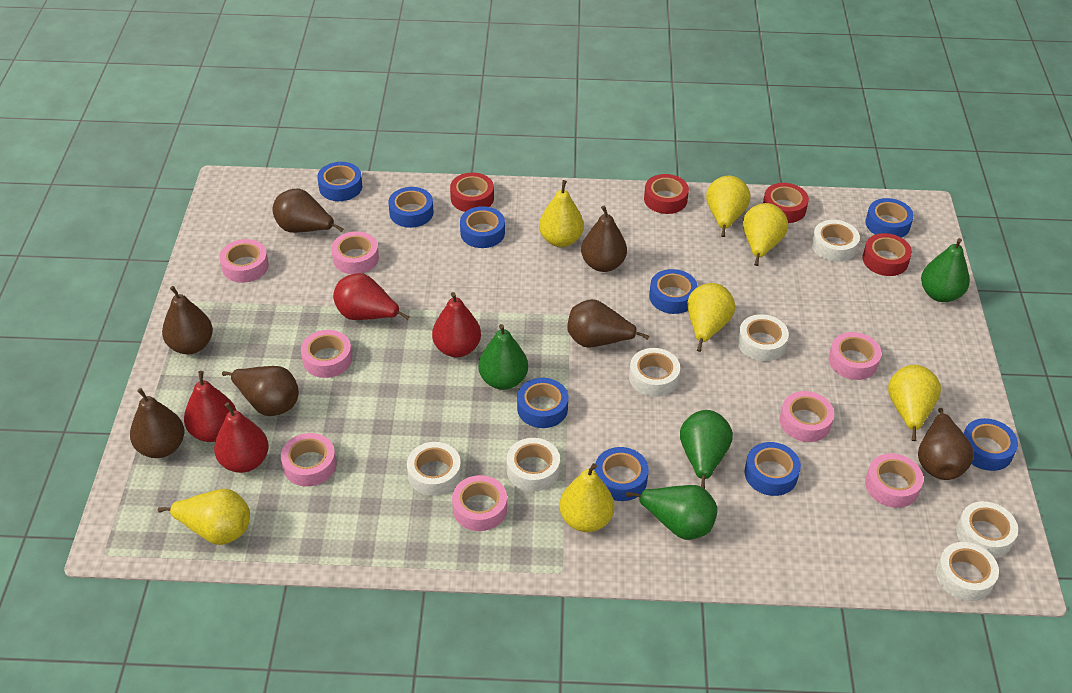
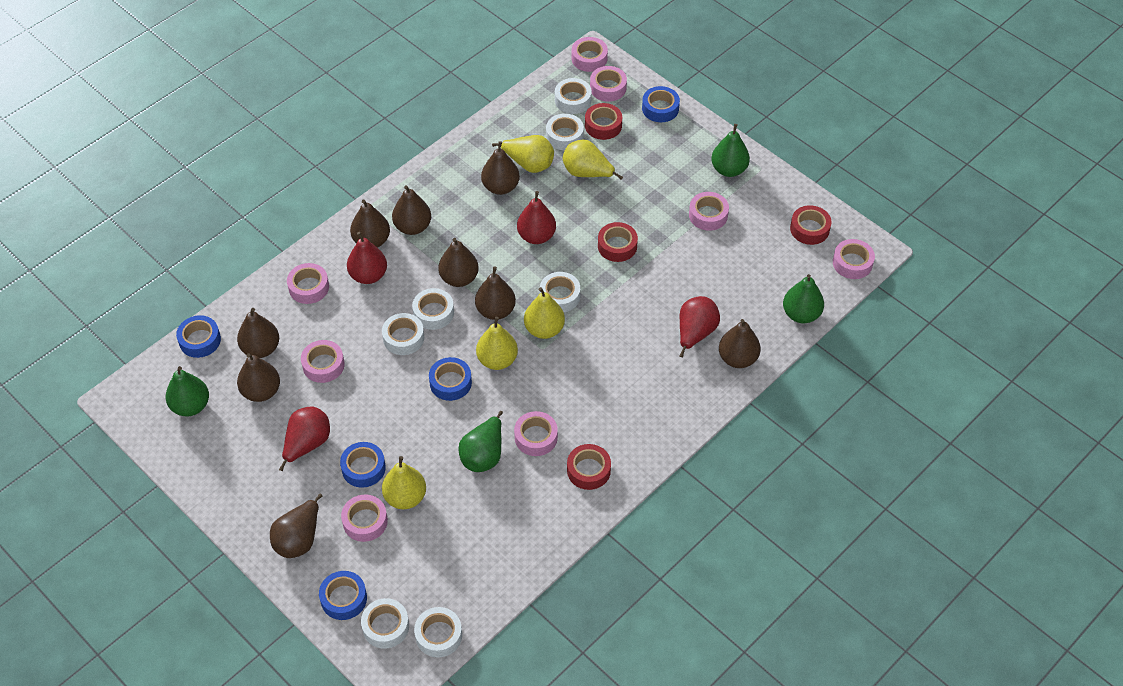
blue tape: [317,162,362,201] [389,187,434,228] [460,206,505,248] [517,378,568,428] [595,447,649,501] [649,269,698,314] [744,442,801,496] [865,198,914,238] [963,418,1018,471] = 9 -> [176,315,221,358] [319,571,367,620] [340,442,386,488] [429,357,472,401] [642,86,680,122] = 5
brown pear: [130,388,185,458] [162,286,213,354] [222,366,299,416] [272,189,343,233] [567,299,649,348] [581,206,627,272] [918,408,974,480] = 7 -> [237,308,279,358] [237,353,280,402] [270,494,322,558] [350,200,390,248] [392,185,431,235] [438,238,479,287] [475,266,516,320] [481,141,520,195] [719,319,761,368] = 9
yellow pear: [158,489,250,545] [539,180,584,247] [559,463,614,532] [687,283,735,352] [706,176,751,237] [743,203,788,266] [888,365,941,441] = 7 -> [382,456,426,509] [476,317,518,370] [492,135,554,173] [524,287,565,339] [563,140,623,180] = 5

